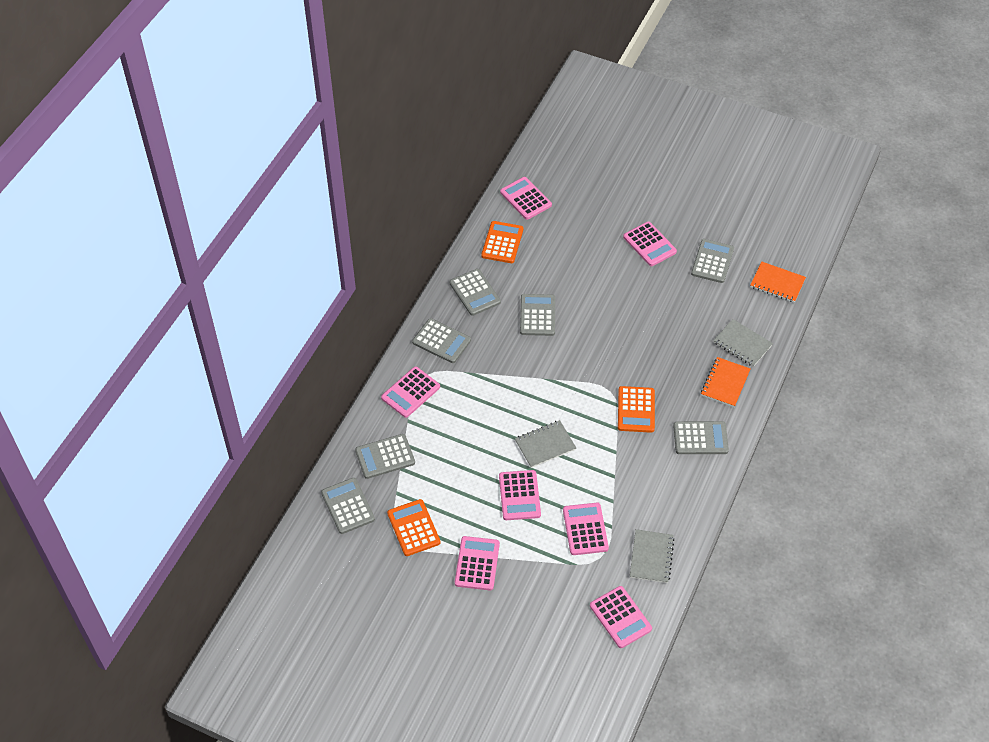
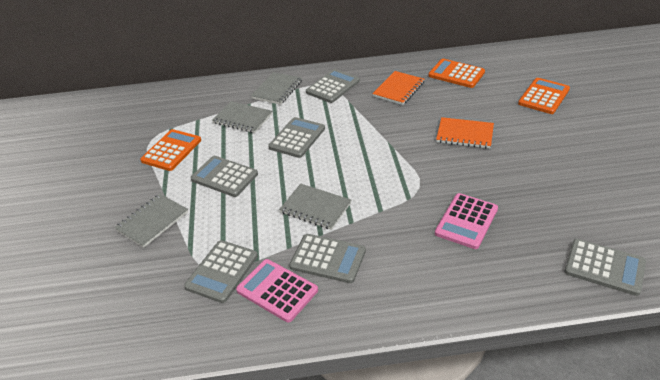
grey calculator: [321,478,375,534] [355,434,415,479] [412,318,471,363] [450,269,501,316] [520,294,555,336] [673,421,729,454] [691,239,734,283] = 7 -> [184,240,258,303] [190,156,258,197] [268,117,325,158] [289,234,366,283] [306,69,360,103] [565,239,646,296] = 6
grey notebook: [515,420,576,468] [630,529,675,583] [713,319,773,367] = 3 -> [114,194,188,248] [212,101,272,133] [251,72,302,105] [279,184,351,230] = 4
pink calculator: [381,367,440,418] [455,536,500,590] [499,470,541,520] [500,177,552,220] [563,503,609,555] [590,586,652,648] [623,221,677,266] = 7 -> [236,259,318,322] [435,193,498,249] = 2

